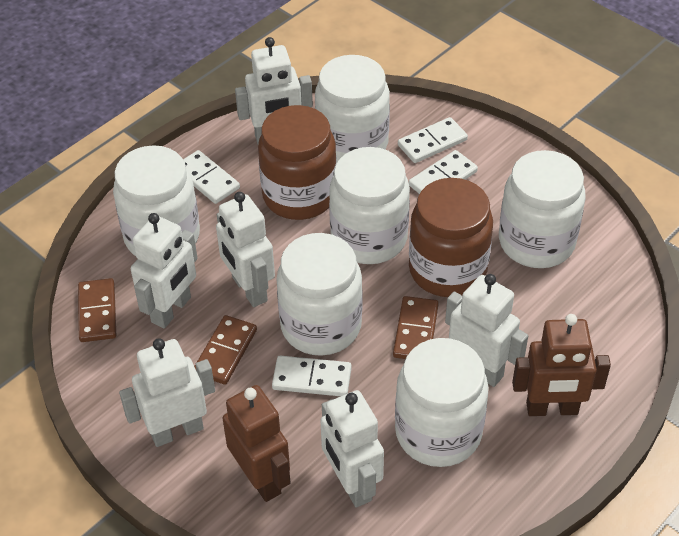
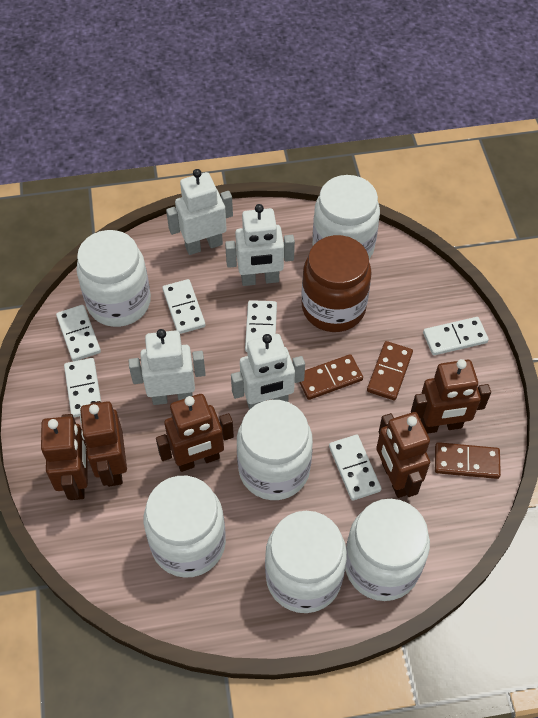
brown jar: [258,105,337,220] [409,178,493,297] = 2 -> [302,235,372,332] = 1
brown robot: [222,385,290,502] [512,314,611,416] = 2 -> [41,414,88,500] [80,401,127,487] [156,394,234,472] [376,412,430,498] [411,359,491,434] = 5
white domino: [183,150,240,204] [272,356,352,396] [398,117,468,163] [409,150,478,194] = 4 -> [56,305,101,361] [64,358,101,417] [162,279,206,334] [245,300,277,352] [329,435,381,501] [423,317,489,355] = 6
white robot: [119,338,215,447] [131,213,197,329] [216,192,275,307] [235,37,313,144] [320,390,384,508] [445,274,528,387] = 6 -> [128,329,206,405] [166,169,233,255] [225,204,295,286] [231,334,305,410] = 4

